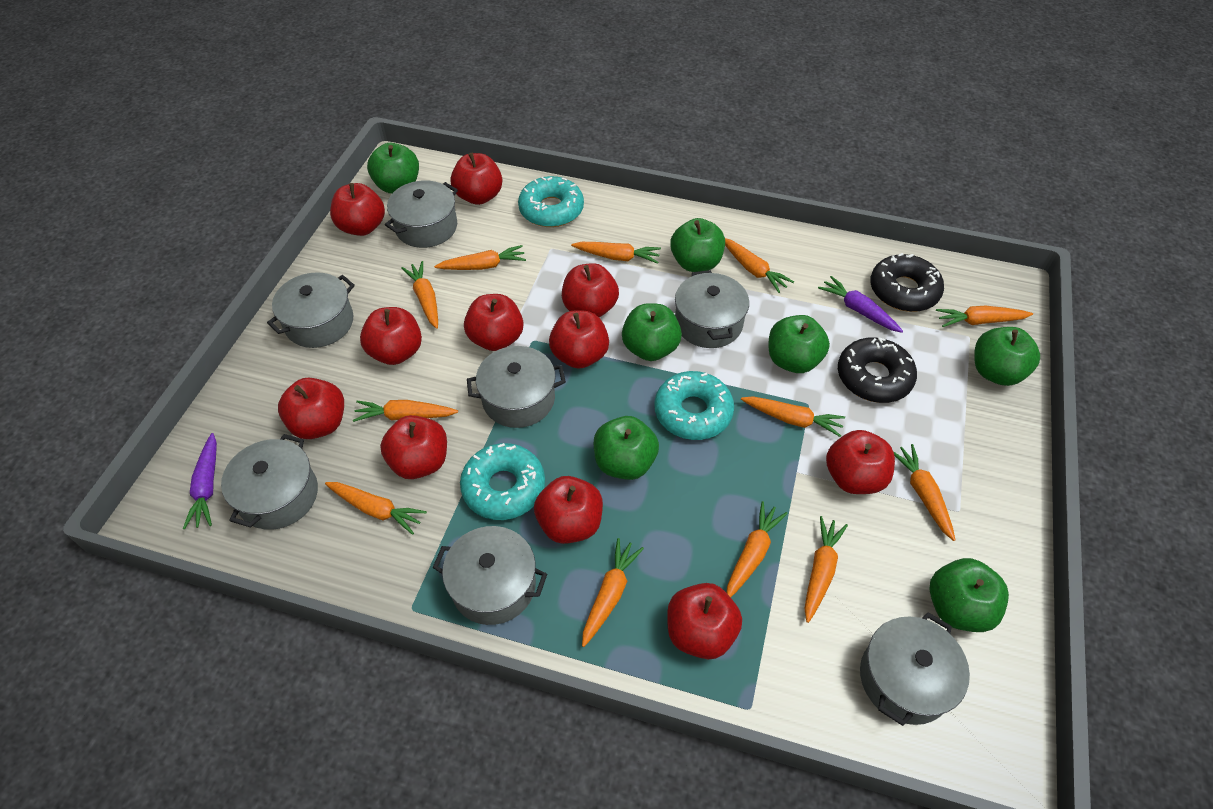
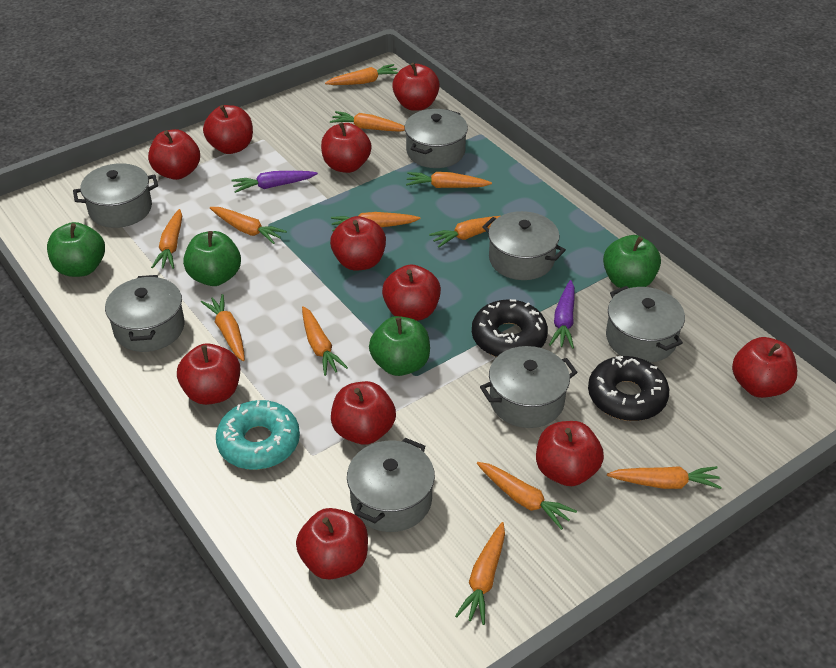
green apple: [367,143,419,194] [594,416,659,480] [622,303,682,361] [670,218,725,272] [769,315,830,373] [929,558,1009,632] [974,327,1040,386] = 7 -> [47,222,105,277] [183,231,241,286] [369,316,430,376] [603,235,661,288] = 4
turquoise donut: [460,443,545,520] [518,176,584,227] [654,371,734,440] = 3 -> [216,400,300,470] = 1

